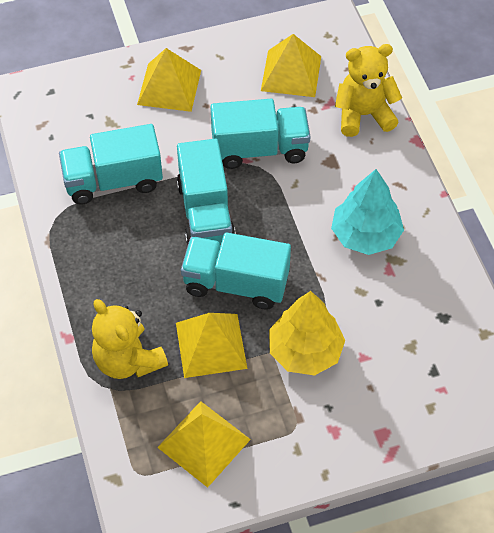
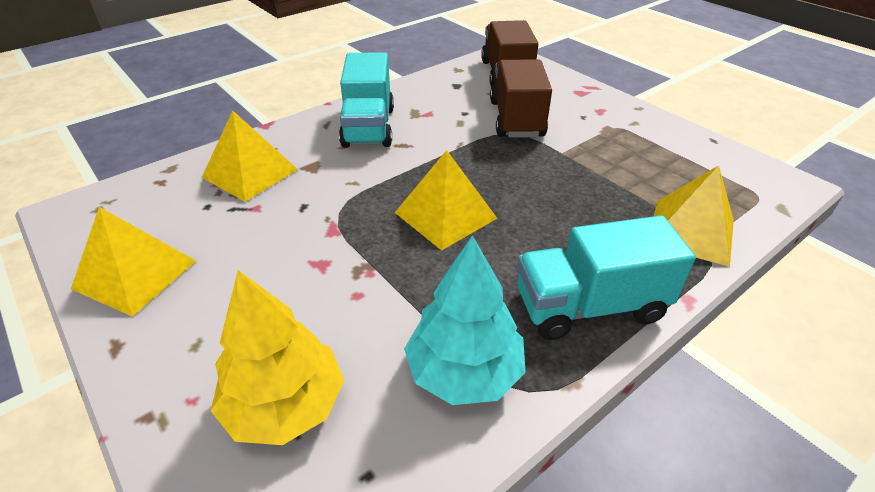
brown truck: none = 0 -> [481,20,538,86] [490,60,552,138] = 2
turquoise truck: [59,124,163,205] [177,139,236,245] [181,232,291,310] [211,99,311,169] = 4 -> [339,52,394,148] [517,215,696,340] = 2
yellow teddy bear: [92,299,168,379] [335,44,402,137] = 2 -> none = 0

